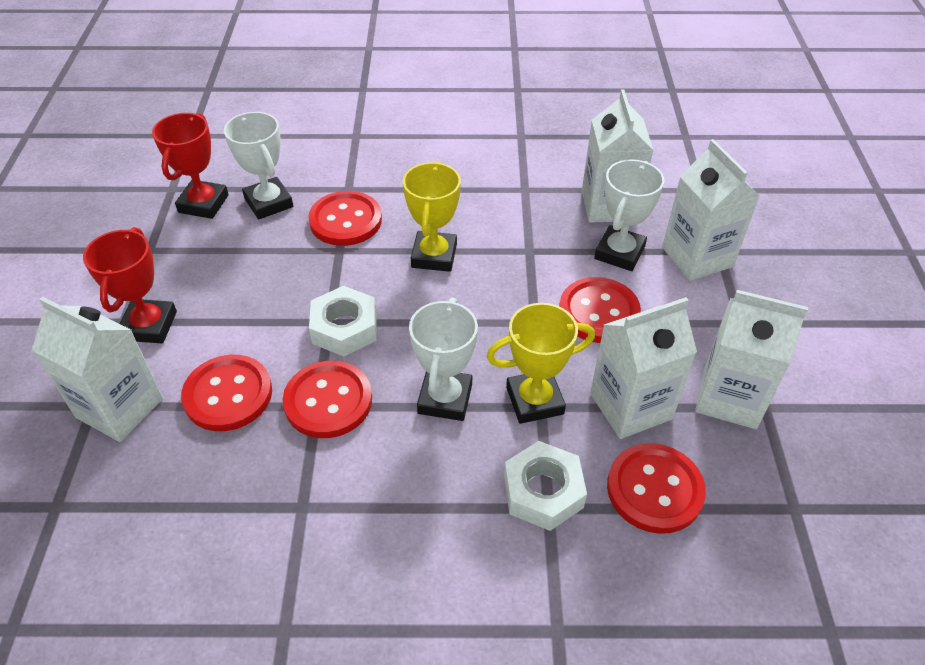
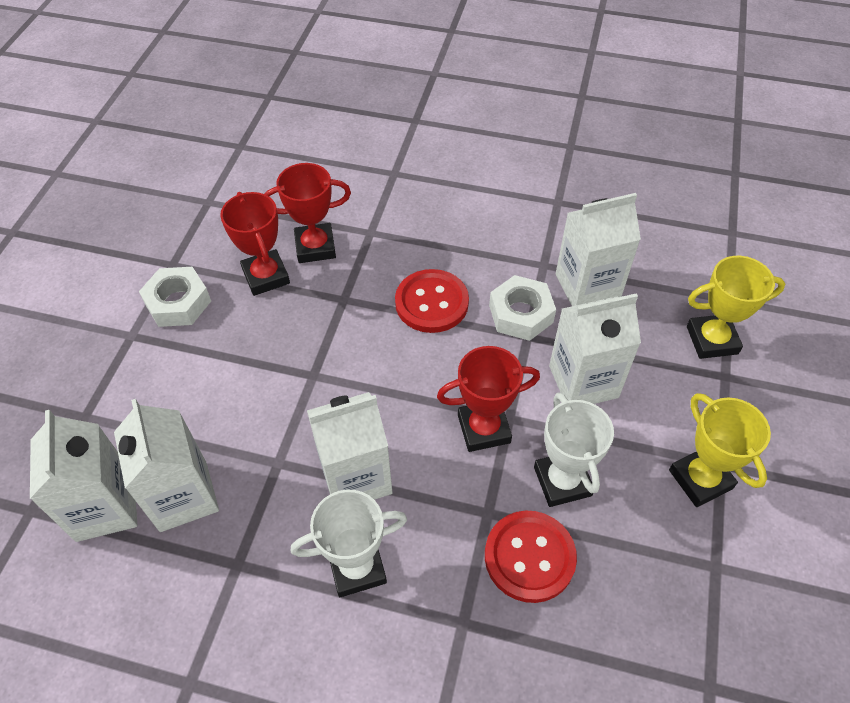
red button: [181,355,272,431] [283,361,372,438] [308,191,382,246] [559,277,641,343] [607,443,706,534] = 5 -> [395,269,469,333] [485,510,577,603] = 2
red trophy: [83,227,177,343] [152,113,229,219] = 2 -> [220,192,290,296] [265,163,351,263] [437,346,540,452] = 3
white trophy: [224,112,293,220] [409,297,478,421] [594,159,665,271] = 3 -> [291,490,407,597] [534,392,614,507] = 2

